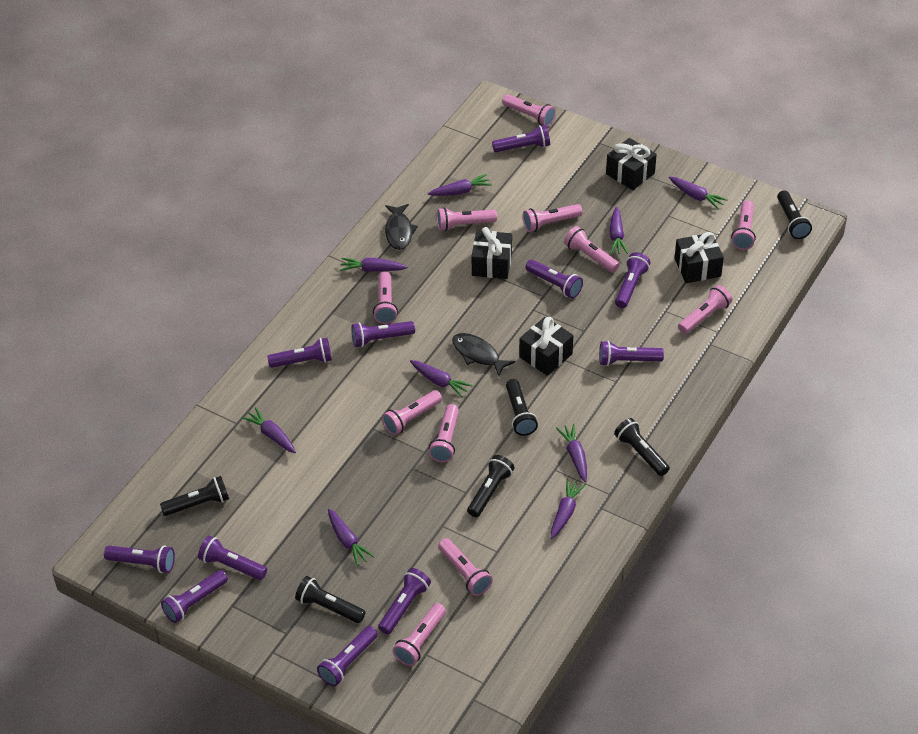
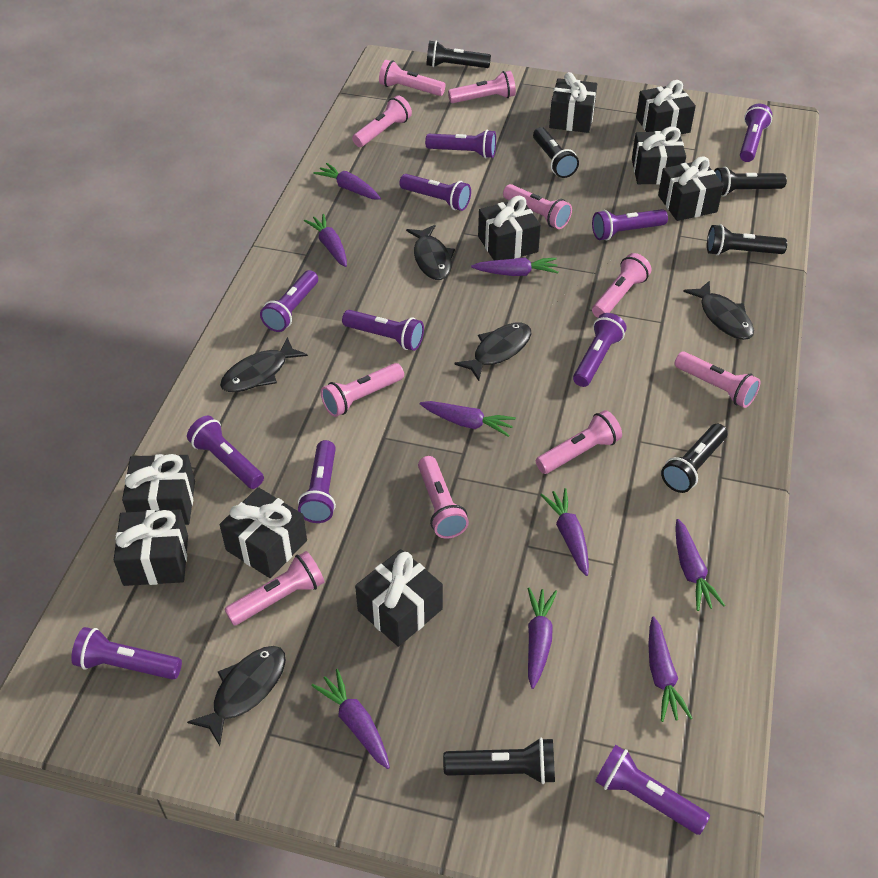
black fish: [385,204,418,250] [452,333,515,376] = 2 -> [187,646,286,746] [220,337,308,392] [406,225,455,280] [454,323,531,381] [683,280,754,340] = 5
black gift: [472,227,512,279] [519,317,573,376] [606,138,657,190] [674,232,724,283] = 4 -> [114,509,188,586] [122,454,195,525] [220,487,307,578] [355,549,443,647] [478,196,541,260] [549,72,597,133] [632,127,686,185] [636,80,696,134] [658,156,724,221] = 9
pink flashlight: [373,271,398,324] [382,390,442,435] [393,603,446,666] [429,404,459,462] [437,207,497,231] [438,538,493,596] [502,94,556,127] [523,204,582,232] [564,226,620,273] [678,285,732,334] [731,201,756,250] = 11 -> [224,551,324,626] [321,363,404,417] [352,95,412,147] [379,60,446,96] [418,456,469,539] [448,71,516,103] [503,184,572,229] [536,410,622,474] [592,253,651,318] [675,351,761,408] = 10

